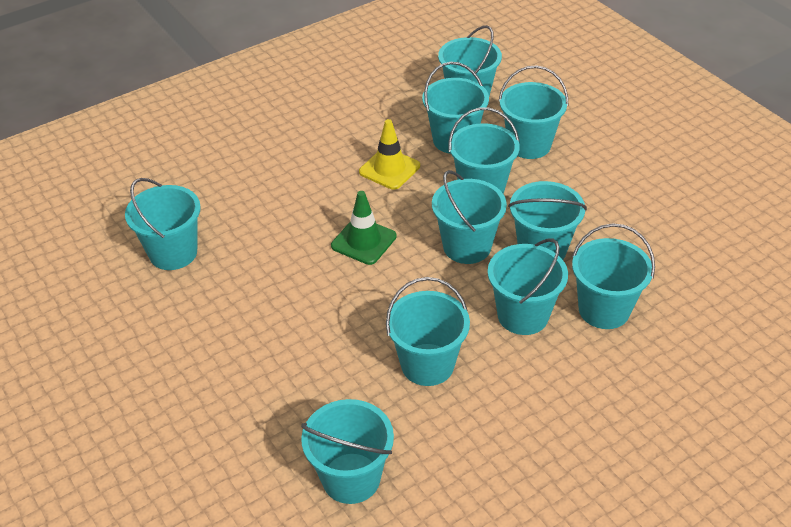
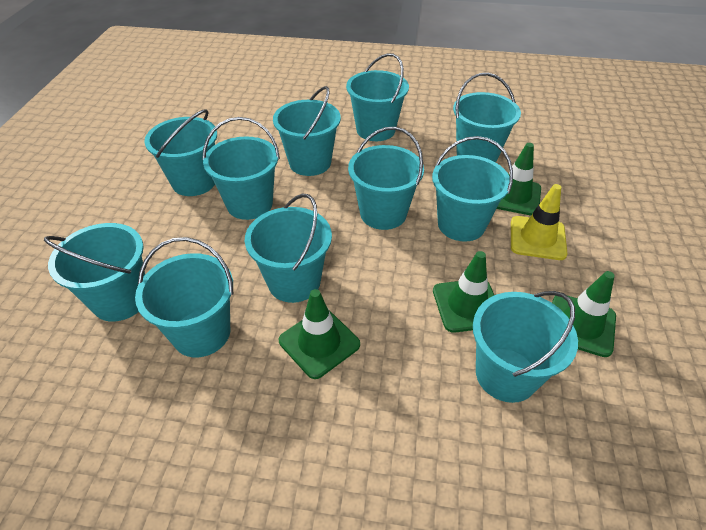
green traffic cone: [331,191,397,265] = 1 -> [279,289,360,379] [433,251,494,333] [497,143,541,216] [552,271,616,357] = 4

